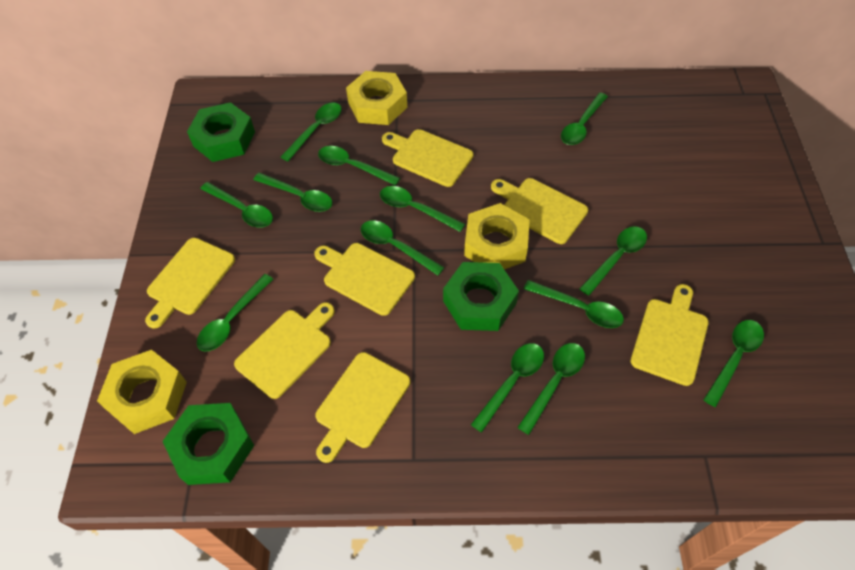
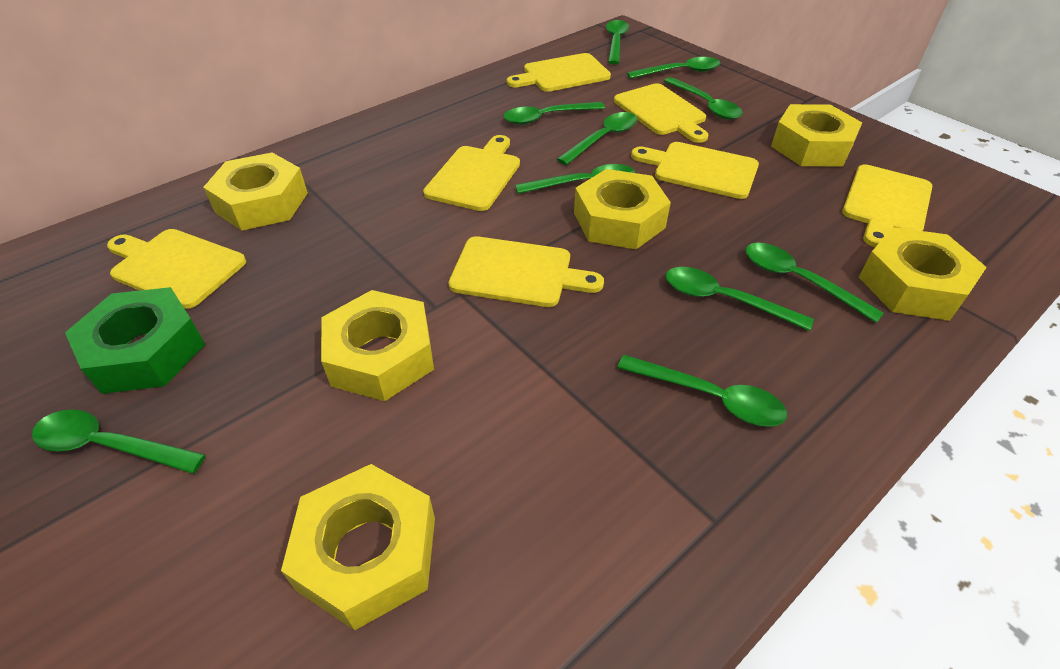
green nut: [162,403,254,485] [187,102,255,162] [443,262,519,331] = 3 -> [65,287,205,394] = 1
green spoon: [197,274,273,351] [200,182,273,228] [253,173,332,212] [281,103,342,161] [318,146,400,186] [361,220,445,276] [380,186,465,232] [471,343,544,433] [517,343,585,435] [524,280,624,328] [561,93,608,145] [579,227,647,295] [704,320,764,407] = 13 -> [32,409,206,474] [503,102,605,125] [515,164,635,194] [557,112,637,165] [606,20,629,64] [617,355,787,427] [627,57,720,79] [664,77,743,120] [666,267,814,331] [745,243,884,323] = 10
yellow nut: [97,350,187,434] [346,71,407,125] [464,203,530,269] = 3 -> [203,153,308,231] [281,464,435,630] [321,290,434,401] [574,169,671,249] [771,104,862,167] [859,227,987,321] = 6

